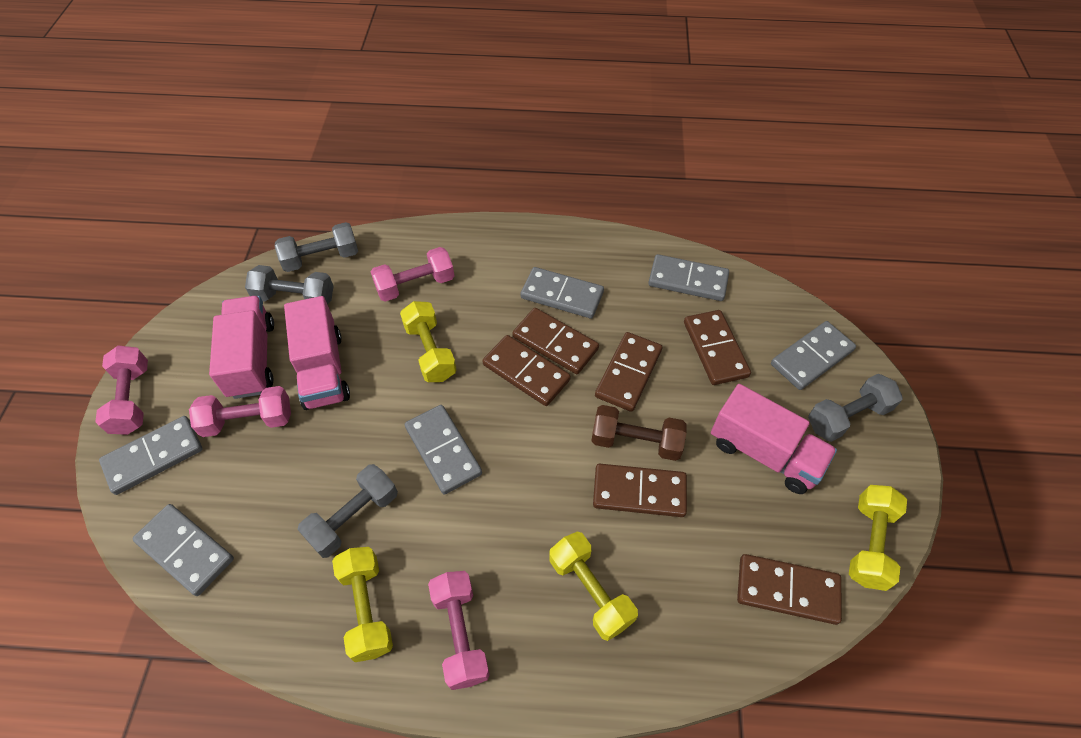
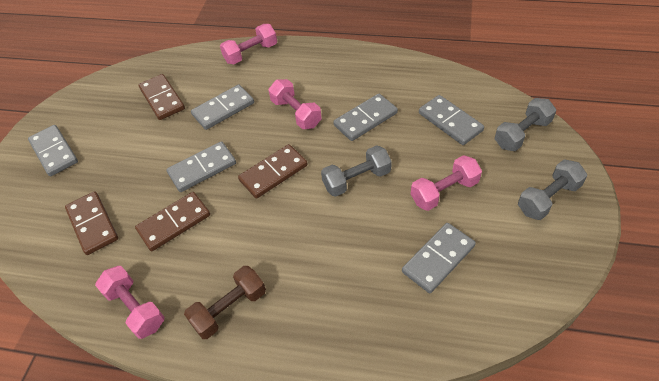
brown domino: [482,335,571,406] [512,308,599,374] [593,464,687,517] [595,332,662,412] [684,310,751,385] [737,554,842,625] = 6 -> [65,191,118,255] [135,192,210,251] [138,74,185,120] [238,144,308,199] = 4
grey dumbbell: [245,265,333,304] [275,222,358,272] [297,464,398,558] [808,374,903,442] = 4 -> [321,145,392,197] [495,98,556,151] [518,160,587,220] = 3
pink truck: [209,296,274,399] [284,296,350,410] [711,384,837,494] = 3 -> none = 0
yellow dumbbell: [332,547,393,662] [400,301,457,382] [549,532,638,641] [849,485,907,591] = 4 -> none = 0

